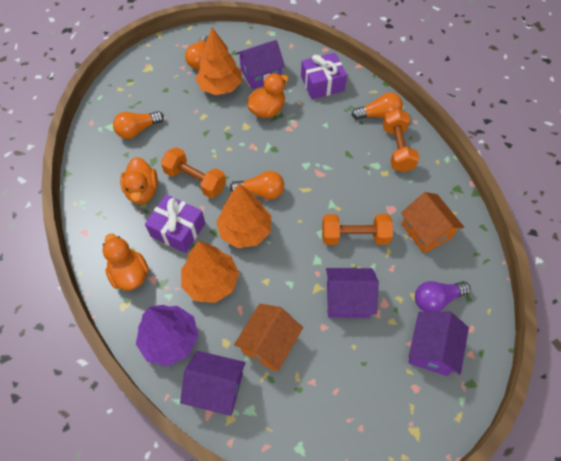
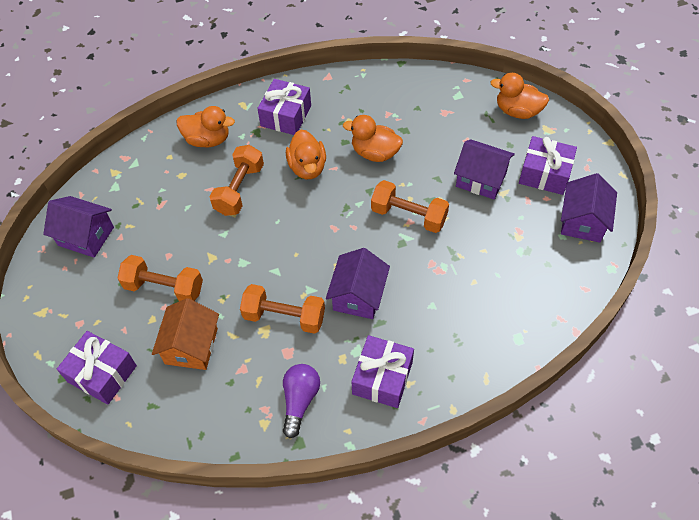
orange duck: [102,233,149,291] [120,157,158,204] [247,73,289,118] = 3 -> [177,106,235,147] [286,130,326,179] [343,115,403,162] [490,73,549,119] = 4
orange dumbbell: [161,147,226,198] [322,214,393,245] [383,109,419,172] = 3 -> [117,255,203,301] [209,145,264,216] [240,284,325,334] [371,180,449,233] = 4
orange house: [234,304,303,372] [401,192,464,253] = 2 -> [152,298,219,370] = 1
orange light bulb: [113,111,164,139] [185,35,208,69] [230,171,284,199] [352,92,403,120] = 4 -> none = 0
orange tree: [181,241,239,303] [195,28,242,95] [216,183,271,248] = 3 -> none = 0
purple gift: [145,194,205,253] [301,53,347,99] = 2 -> [57,331,137,405] [257,79,311,135] [352,335,414,408] [519,136,577,195] = 4
purple tree: [136,305,199,366] = 1 -> none = 0

